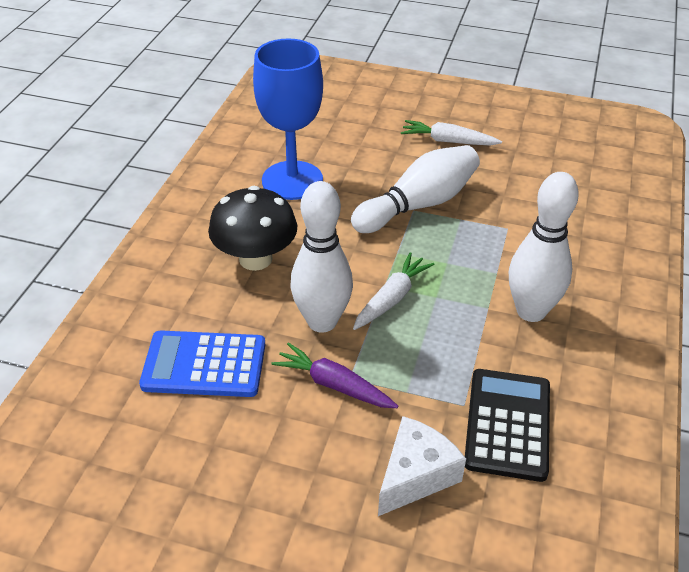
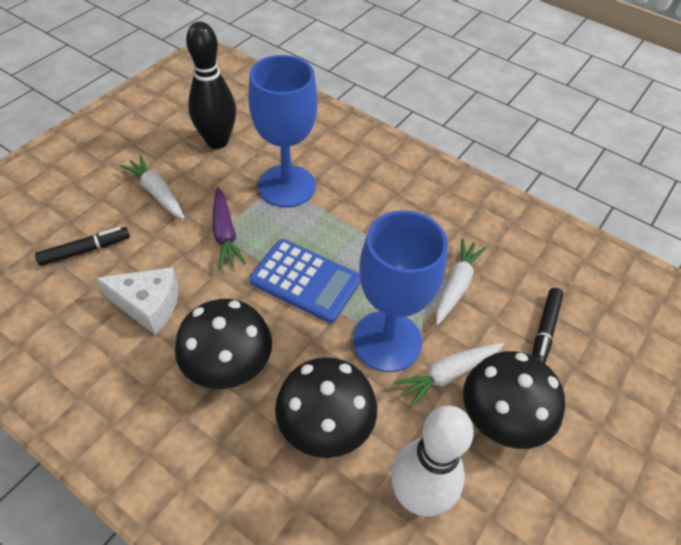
black bowling pin: none = 0 -> [186,22,236,149] = 1
black calculator: [465,369,550,482] = 1 -> none = 0
black marker: none = 0 -> [35,227,130,266] [532,288,564,363] = 2
black mushroom: [208,186,297,271] = 1 -> [175,299,272,389] [275,357,377,458] [463,351,565,449] = 3
blue goblet: [253,38,323,200] = 1 -> [248,55,318,207] [353,210,448,372] = 2
white bowling pin: [290,181,353,333] [351,145,480,233] [509,172,579,322] = 3 -> [391,406,474,517] = 1
white carrot: [353,252,435,330] [401,120,502,146] = 2 -> [120,155,185,219] [394,342,504,408] [436,238,487,325] = 3

